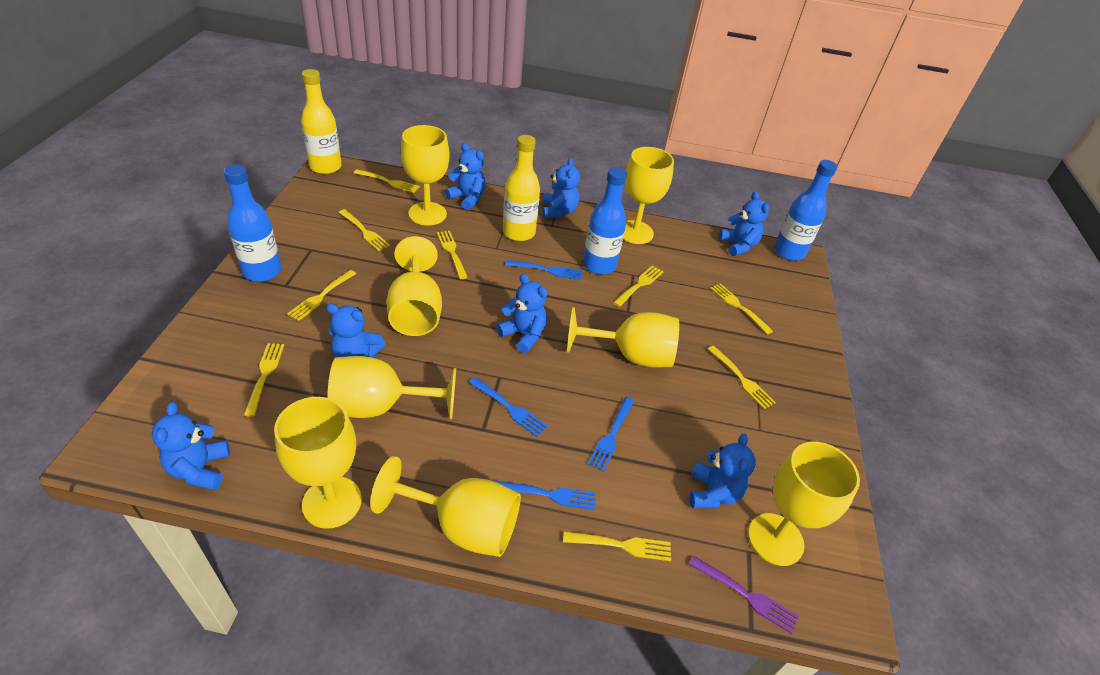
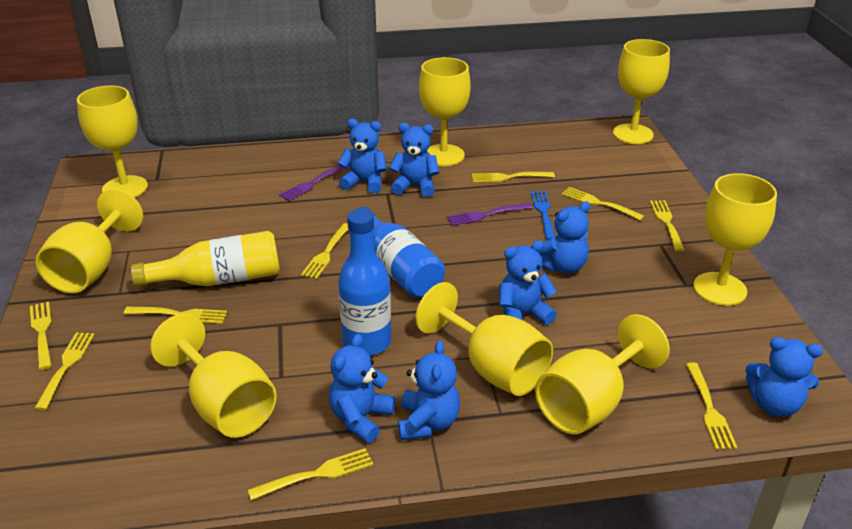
blue bottle: [223,164,282,282] [583,167,627,275] [774,160,837,261] = 3 -> [338,209,391,356] [358,207,445,298] = 2
blue fork: [469,377,548,437] [493,480,596,510] [506,260,582,280] [588,397,634,472] = 4 -> [531,191,555,240] = 1
purple fork: [689,556,799,634] = 1 -> [279,165,349,201] [447,203,532,226] = 2
yellow bottle: [301,69,342,174] [503,135,540,241] = 2 -> [131,231,280,287] = 1

